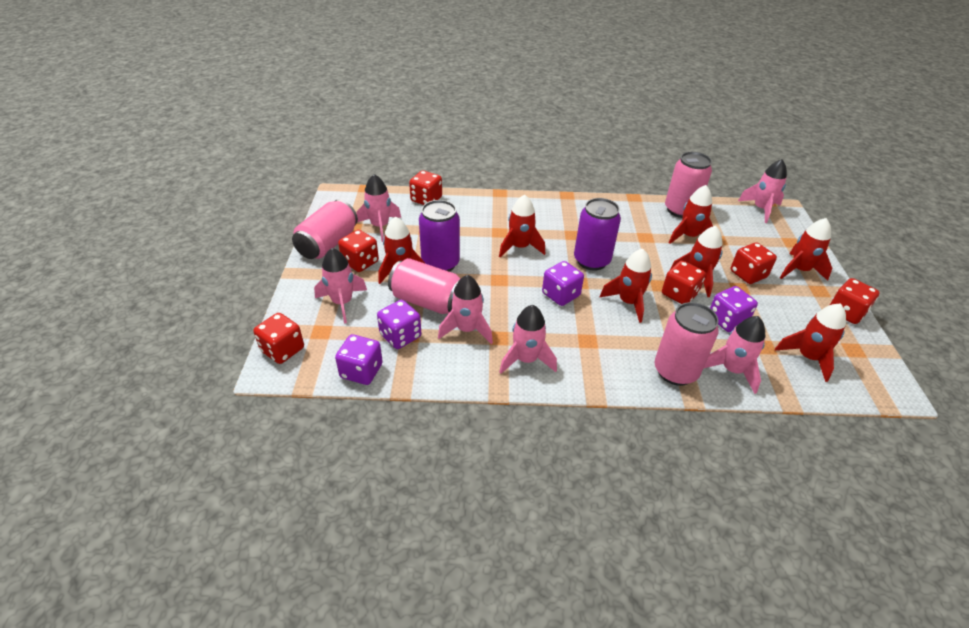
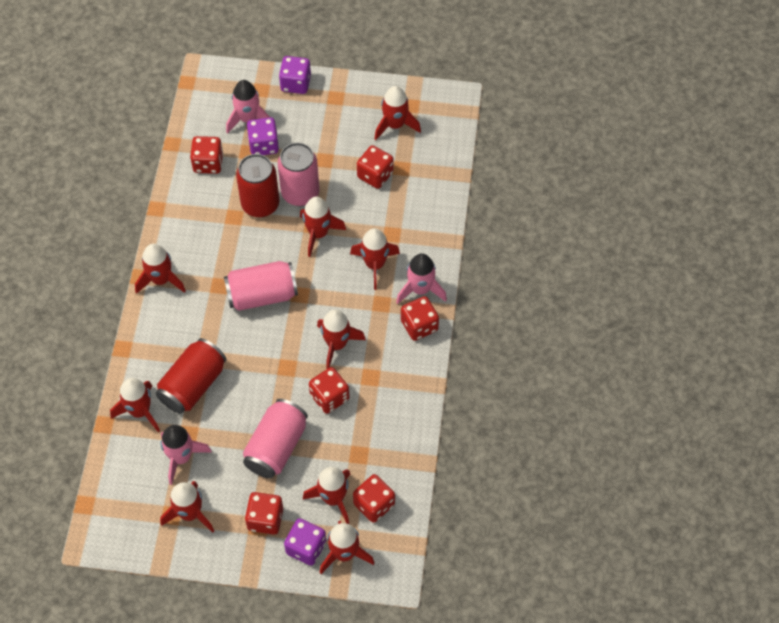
pink can: [292,199,358,259] [388,258,460,314] [655,302,719,386] [665,152,712,218] = 4 -> [224,261,298,311] [243,399,308,479] [278,143,319,206] = 3
pink rocket: [314,248,367,324] [357,174,401,242] [438,275,493,344] [499,305,557,374] [704,316,765,394] [738,159,787,223] = 6 -> [160,425,212,485] [226,80,270,134] [396,253,447,304] = 3
purple can: [419,200,460,272] [574,198,621,271] = 2 -> none = 0
purple dice: [335,334,383,385] [377,300,421,349] [542,261,584,306] [710,286,758,332] = 4 -> [247,117,279,155] [279,56,311,94] [284,518,326,566] = 3
red can: none = 0 -> [156,338,227,414] [236,154,279,218] = 2
red rocket: [378,216,425,284] [499,195,545,257] [599,249,652,323] [669,185,713,244] [670,226,723,297] [775,303,846,382] [780,218,832,281] = 7 -> [110,378,160,432] [135,244,186,294] [160,481,214,533] [300,197,346,257] [303,467,351,524] [317,310,366,369] [319,521,374,574] [350,228,400,290] [374,86,421,140] = 9

